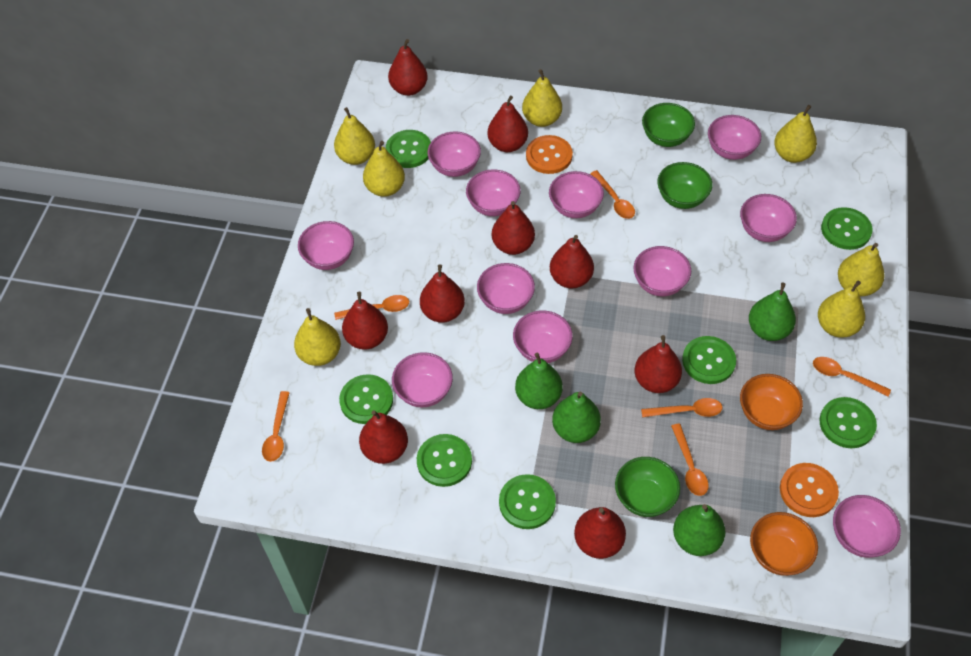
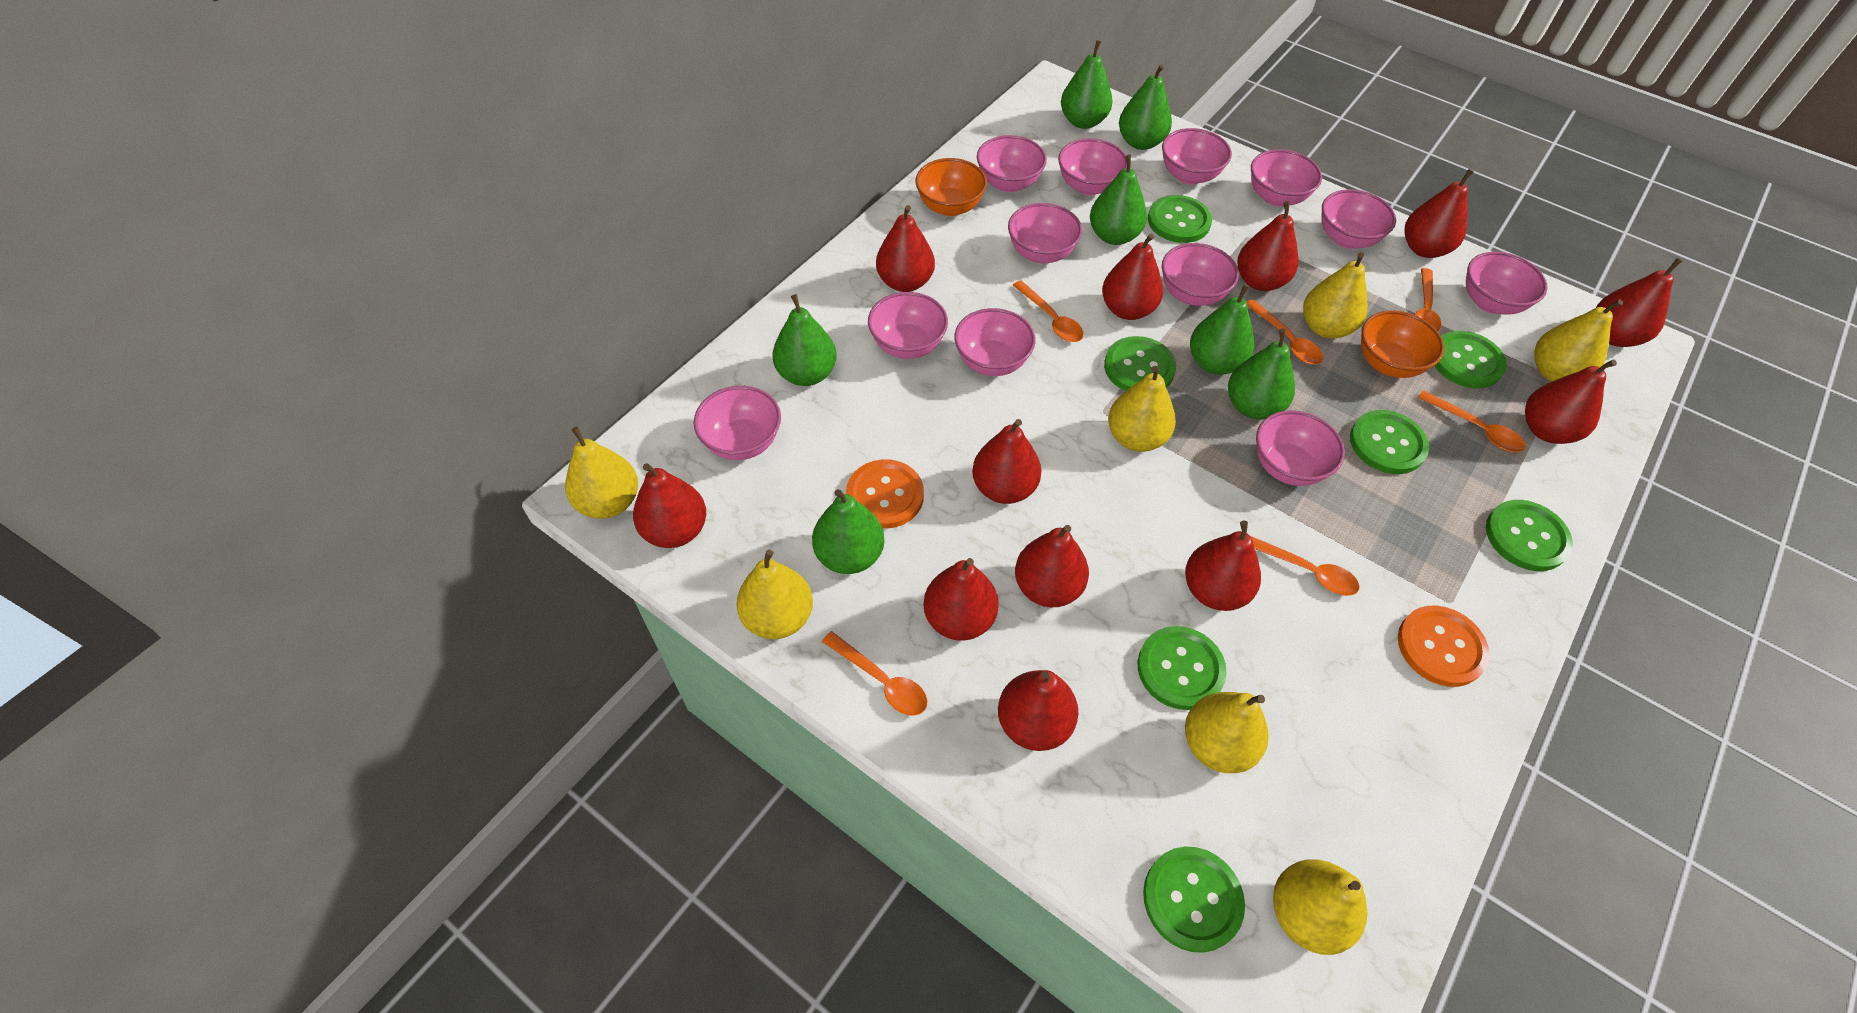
green bowl: [615,457,680,517] [642,103,695,147] [657,162,712,209] = 3 -> none = 0
green pear: [515,353,563,409] [552,392,601,443] [673,504,726,556] [749,283,796,341] = 4 -> [773,294,837,386] [812,489,884,574] [1061,40,1113,129] [1090,155,1147,245] [1119,64,1172,150] [1190,284,1254,375] [1228,328,1295,419] = 7
pink bowl: [298,221,354,270] [392,352,453,407] [428,132,481,177] [466,169,521,216] [477,263,535,314] [513,311,573,363] [549,171,604,218] [633,246,691,296] [708,115,761,160] [740,194,797,242] [833,495,901,558] = 11 -> [693,386,781,460] [868,292,948,359] [954,308,1036,376] [977,135,1047,192] [1008,203,1082,263] [1058,138,1127,195] [1162,128,1232,184] [1162,243,1239,306] [1251,149,1322,207] [1256,410,1345,486] [1322,189,1396,249] [1466,252,1548,315] = 12
red pear: [342,292,388,350] [359,410,408,464] [388,39,428,96] [420,264,465,323] [487,96,528,152] [492,201,535,255] [550,235,594,288] [574,507,626,559] [635,335,682,393] = 9 -> [633,463,706,548] [876,205,935,292] [923,558,999,641] [972,419,1041,504] [998,670,1079,751] [1015,525,1089,607] [1102,234,1163,320] [1185,521,1261,611] [1237,201,1298,291] [1404,169,1474,258] [1525,359,1617,444] [1596,258,1682,347] = 12

